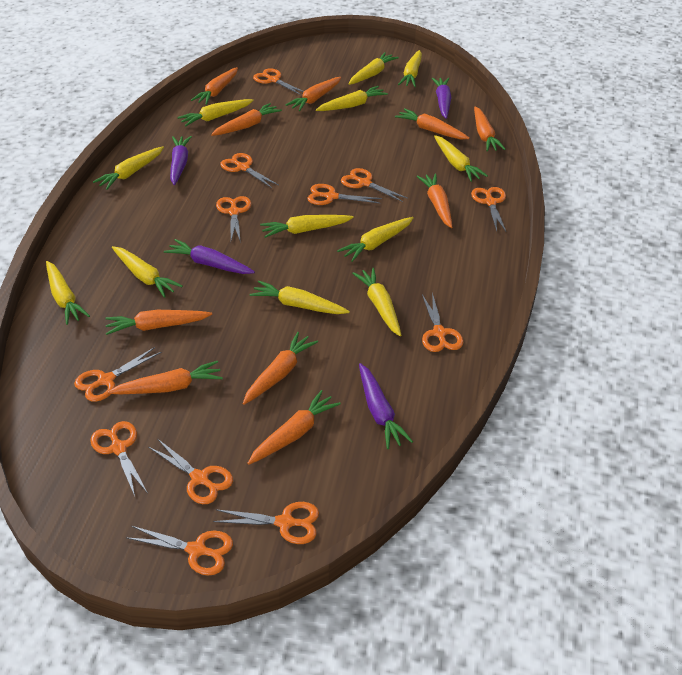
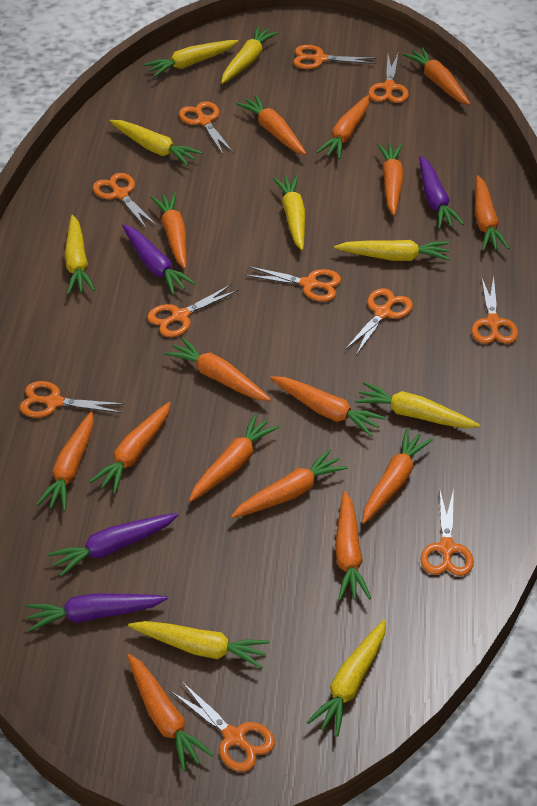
orange carrot: [105,310,212,335] [108,361,223,394] [191,67,238,105] [211,103,282,136] [243,332,318,405] [247,390,341,465] [286,77,341,111] [395,108,470,139] [416,173,452,228] [474,107,506,152] = 10 -> [36,411,94,511] [89,402,171,494] [127,654,214,772] [151,192,187,269] [165,337,271,401] [189,414,279,502] [231,449,348,518] [236,95,306,155] [270,376,386,437] [317,95,370,159] [335,491,371,601] [362,429,433,524] [377,144,404,216] [403,47,470,105] [475,175,509,251] = 15
orange scissors: [74,347,162,402] [90,421,147,496] [127,526,233,576] [149,438,233,504] [213,502,319,544] [216,196,251,243] [220,153,278,188] [253,68,304,95] [307,184,382,205] [341,168,407,202] [422,293,463,352] [471,187,506,231] = 12 -> [20,381,124,418] [93,173,157,229] [147,285,238,337] [171,682,275,772] [179,101,234,154] [244,266,341,302] [293,45,377,69] [345,288,413,355] [368,54,409,103] [420,489,474,576] [471,276,518,344] = 11
yellow carrot: [46,261,90,325] [93,147,164,190] [112,246,182,298] [177,99,253,126] [249,281,350,314] [260,215,354,238] [316,86,388,111] [337,217,414,262] [349,52,399,85] [352,268,402,336] [398,50,422,87] [434,135,488,182] = 12 -> [64,215,95,294] [109,120,202,166] [128,621,270,669] [144,40,239,77] [221,26,279,84] [273,175,305,250] [307,620,386,737] [334,240,450,261] [355,382,480,428] = 9

